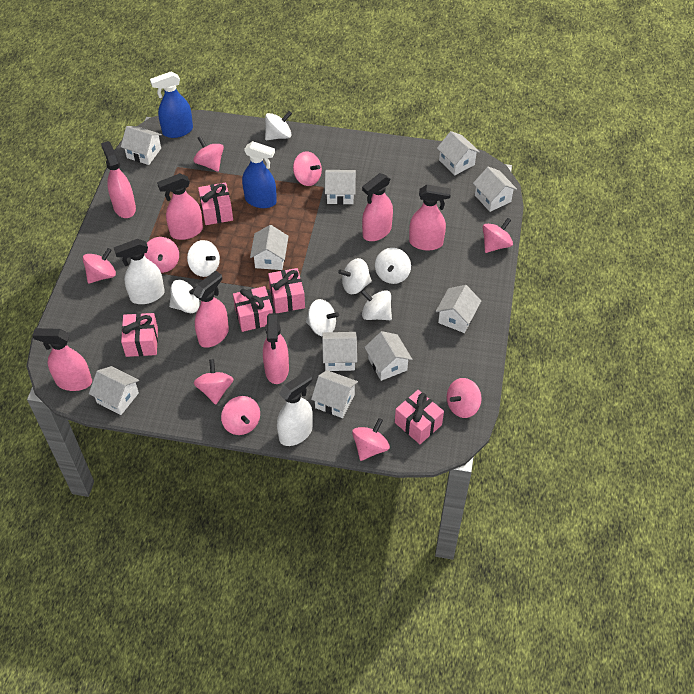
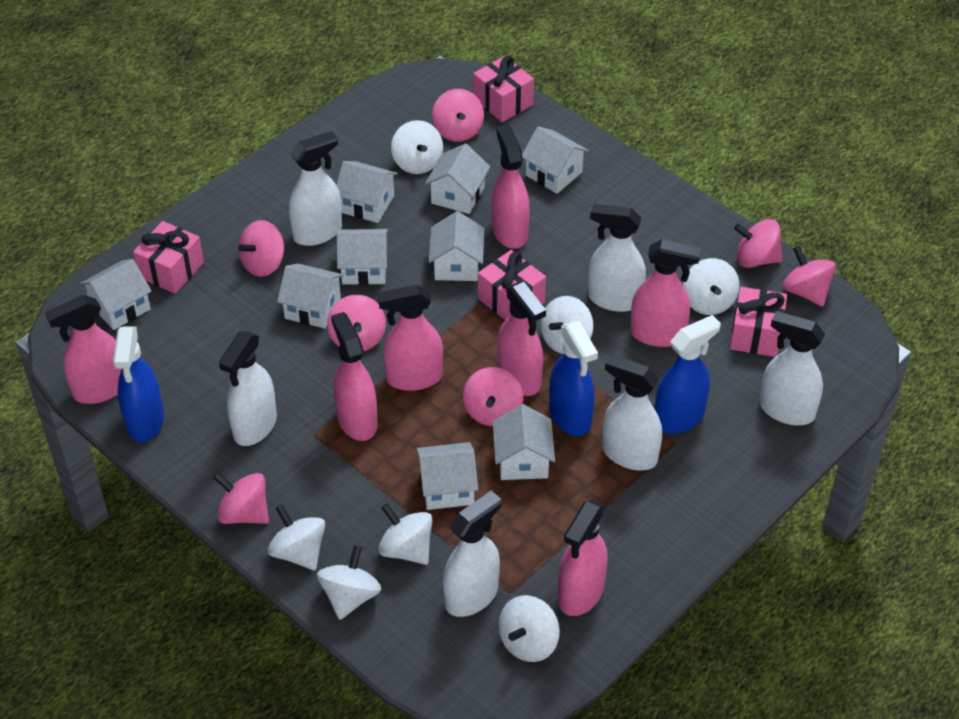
blue spray bottle: [150,72,193,138] [242,141,277,208] = 2 -> [113,326,164,442] [549,321,598,436] [655,315,721,434] = 3
pink gift: [121,313,158,357] [198,183,233,225] [233,286,273,332] [268,268,305,313] [395,390,444,444] = 5 -> [133,221,204,294] [473,56,534,122] [478,250,546,320] [730,287,787,357] = 4
pink spinning top: [83,248,116,284] [144,237,179,273] [193,136,224,172] [194,359,234,405] [221,396,260,435] [293,151,322,186] [352,418,390,461] [447,378,482,418] [483,218,513,253] = 9 -> [213,472,269,524] [238,220,284,277] [327,295,386,351] [432,89,484,142] [463,367,523,426] [734,219,782,268] [782,246,836,307] = 7
white house: [89,366,139,415] [121,126,162,165] [250,225,289,270] [311,370,358,418] [322,332,357,371] [325,170,356,205] [364,331,413,381] [436,285,481,333] [437,131,480,175] [473,167,517,212] = 10 -> [80,259,152,330] [277,264,344,329] [336,161,398,223] [337,229,388,285] [416,442,478,510] [425,143,490,214] [429,211,484,281] [493,404,555,480] [522,126,589,194] = 9
white spray bottle: [114,239,165,304] [277,371,313,446] = 2 -> [219,331,277,446] [289,131,342,246] [443,491,501,617] [588,204,646,312] [602,354,662,471] [759,311,825,425] = 6

